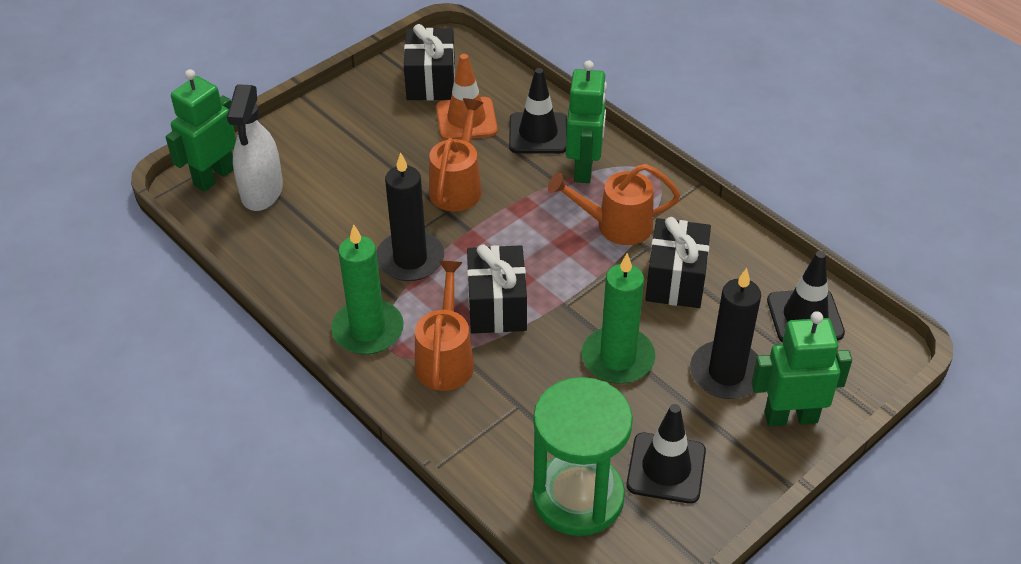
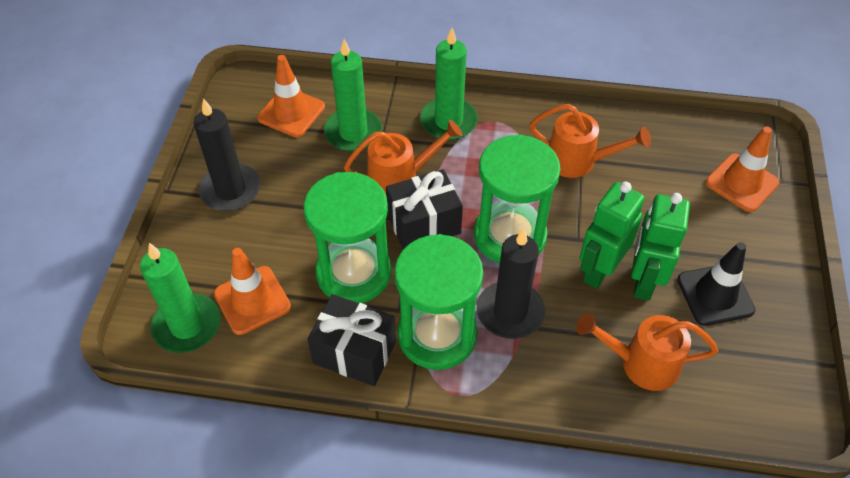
black gift: [404,24,455,100] [467,244,527,334] [645,217,711,308] = 3 -> [307,294,396,386] [386,169,463,250] = 2
black traffic cone: [509,68,567,154] [626,404,706,504] [767,251,845,343] = 3 -> [677,242,756,326] = 1
green candle: [331,225,404,355] [582,253,655,384] = 2 -> [140,243,220,353] [324,39,382,152] [420,28,478,140] = 3
green hourglass: [532,377,633,536] = 1 -> [303,172,392,303] [394,234,483,370] [474,135,561,264] = 3
green robot: [166,69,236,192] [566,60,607,183] [751,311,852,427] = 3 -> [579,182,645,289] [631,193,690,301] = 2
orange traffic cone: [436,54,498,140] = 1 -> [214,248,291,335] [257,55,325,137] [706,126,779,212] = 3
white spray bottle: [227,84,283,211] = 1 -> none = 0

